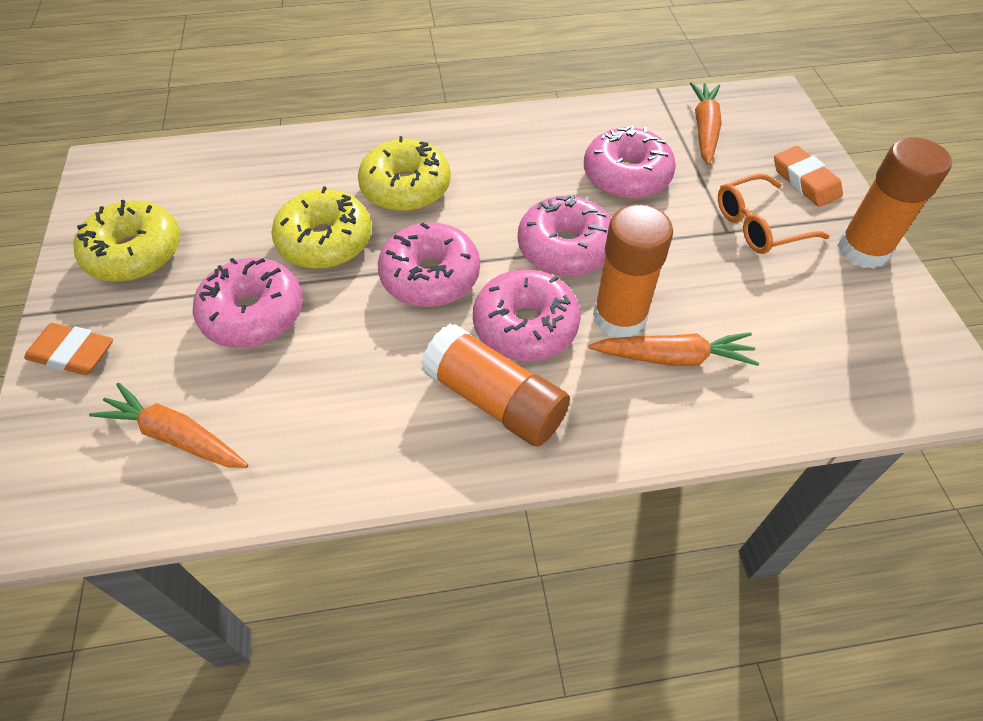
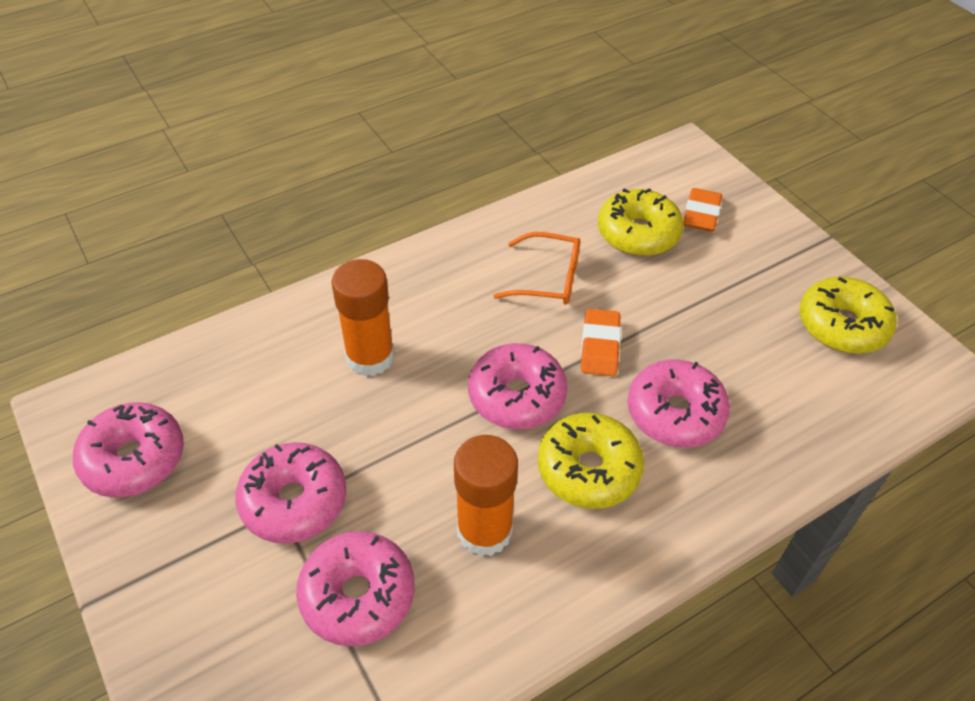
orange carrot: [89,383,248,468] [589,332,759,366] [690,82,722,165] = 3 -> none = 0
orange glue stick: [421,324,570,447] [593,205,673,338] [837,137,952,269] = 3 -> [331,259,395,376] [454,435,518,556] = 2

